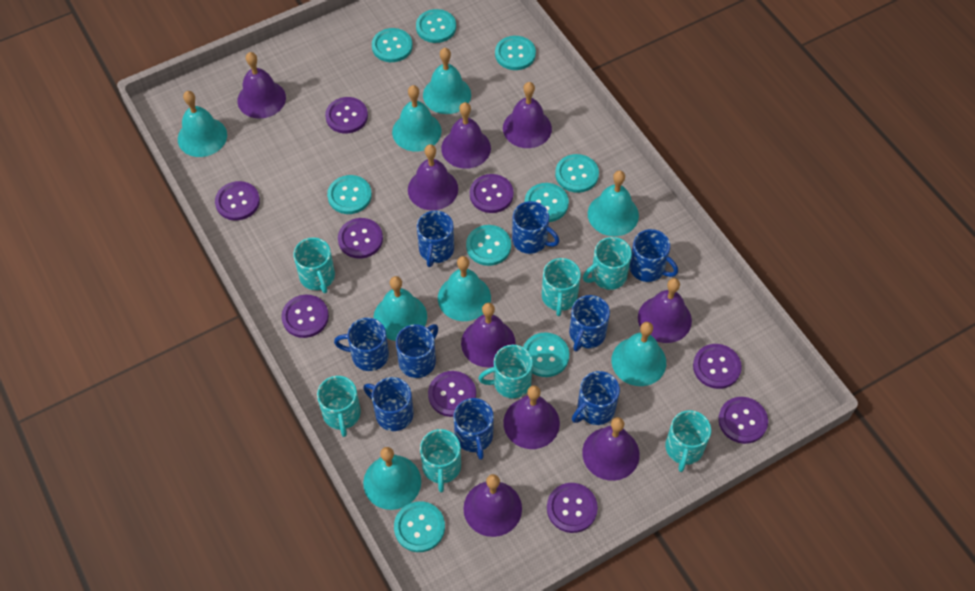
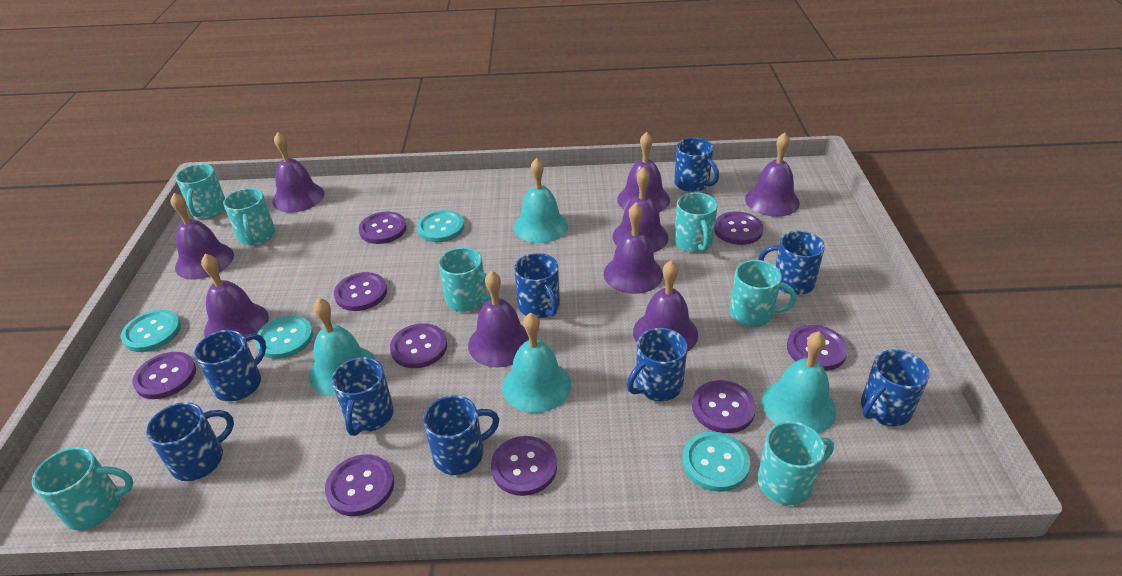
turquoise bell: [178,91,227,157] [363,447,421,510] [373,276,427,341] [392,85,441,152] [423,48,471,114] [438,256,491,321] [588,171,639,236] [612,322,666,386] = 8 -> [309,298,375,396] [502,313,571,413] [514,158,568,243] [762,331,837,433] = 4
turquoise button: [327,175,372,214] [372,28,413,62] [394,501,445,552] [416,9,456,43] [466,225,511,266] [495,36,536,70] [523,333,569,377] [525,183,569,222] [555,154,599,193] = 9 -> [121,310,181,352] [255,315,313,359] [417,210,464,242] [682,432,750,492] = 4

